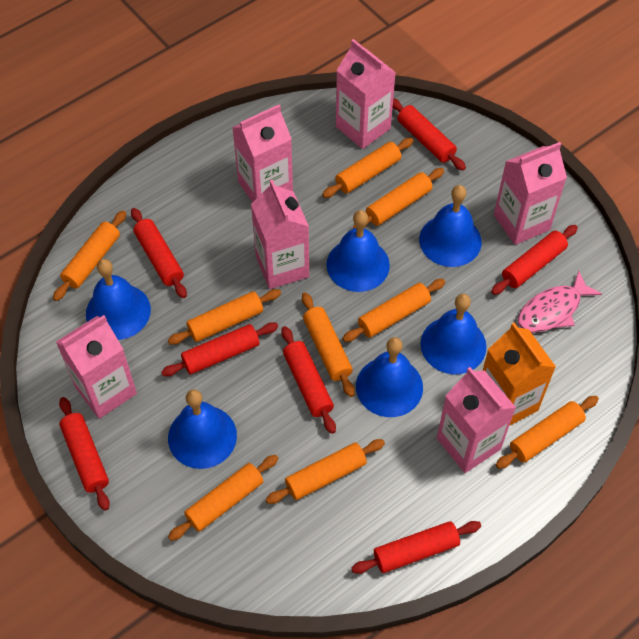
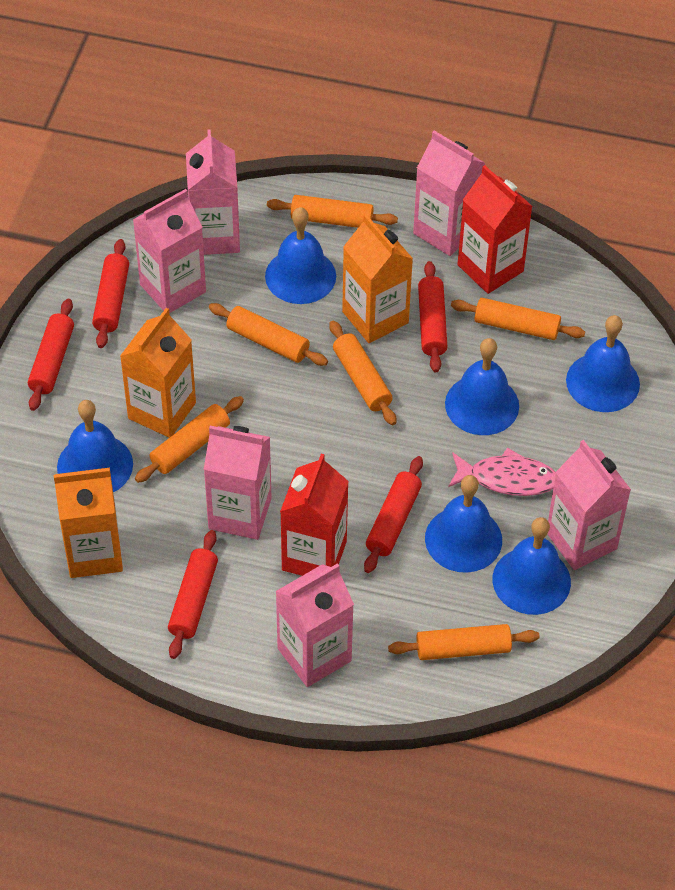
orange carton: [482,322,556,426] = 1 -> [54,468,123,578] [120,308,196,438] [342,214,413,343] = 3
orange rolling pin: [53,211,126,301] [168,289,281,345] [168,455,278,541] [266,439,385,504] [302,292,355,397] [322,138,413,198] [342,279,445,342] [353,168,444,229] [496,396,599,469] = 9 -> [135,396,244,483] [209,303,328,366] [267,195,398,228] [330,321,396,425] [388,624,540,660] [451,298,585,340] = 6
red carton: none = 0 -> [280,454,349,576] [457,165,533,294] = 2
red rolling pin: [59,397,110,511] [131,208,187,298] [161,322,278,376] [281,326,336,434] [352,521,481,574] [393,98,466,171] [491,225,578,295] = 7 -> [28,299,74,411] [92,239,129,348] [168,530,218,659] [364,456,423,573] [418,261,448,372] = 5

